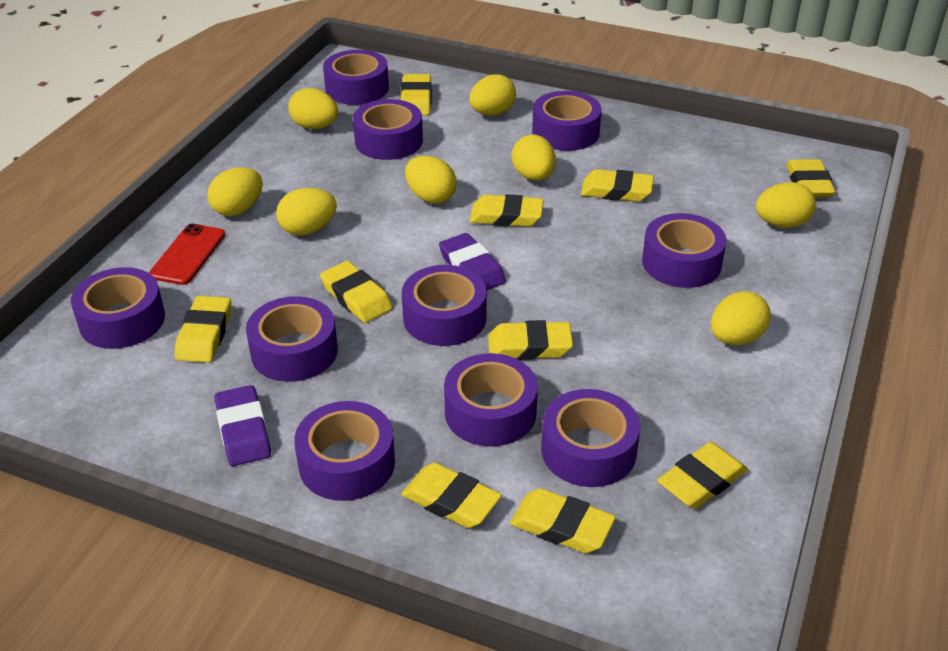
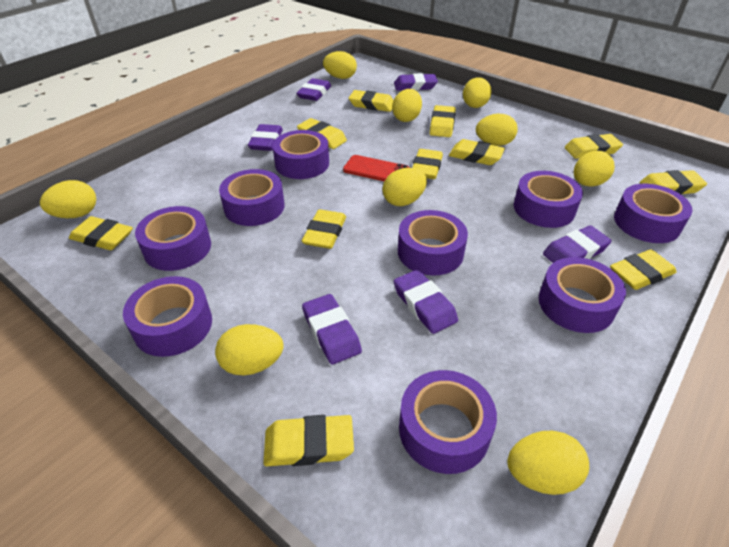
purple eraser: [215,385,271,466] [439,233,506,290] = 2 -> [248,124,283,151] [296,78,331,101] [302,294,362,364] [394,73,438,91] [394,270,458,334] [543,225,612,263] = 6
purple tape: [71,267,165,349] [246,296,338,382] [294,401,395,501] [323,50,389,105] [353,99,423,160] [402,265,487,346] [444,353,538,447] [532,91,602,151] [541,389,640,487] [642,213,726,288] = 10 -> [123,276,212,357] [135,206,211,271] [219,169,285,226] [273,130,329,179] [398,210,468,276] [399,370,497,474] [514,171,583,228] [539,257,626,333] [614,184,692,243] = 9
yellow egg: [207,167,263,216] [276,188,337,235] [288,88,338,129] [405,156,457,203] [469,74,516,116] [512,135,556,181] [711,291,771,345] [756,182,816,228] = 8 -> [40,180,96,218] [215,324,283,375] [323,51,357,79] [382,168,427,206] [392,89,422,122] [463,77,492,108] [476,114,518,146] [507,431,589,495] [574,151,615,187] = 9
yellow eraser: [175,296,231,363] [320,261,393,323] [401,74,432,115] [401,462,502,528] [470,194,544,227] [488,320,573,360] [510,488,616,553] [581,169,654,202] [657,442,748,509] [786,159,836,197] = 10 -> [69,216,133,250] [263,415,354,466] [297,118,347,149] [302,209,346,249] [349,90,394,112] [412,149,443,179] [429,105,456,137] [449,139,505,165] [565,134,623,159] [610,249,677,290] [640,170,707,194] = 11

